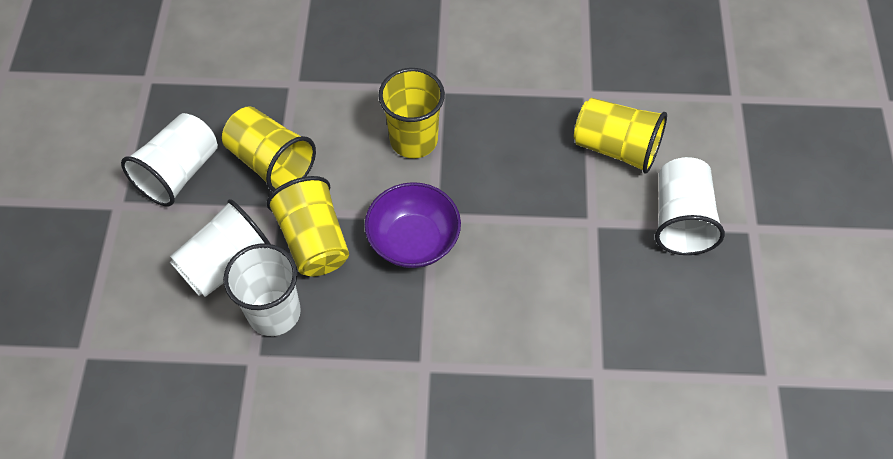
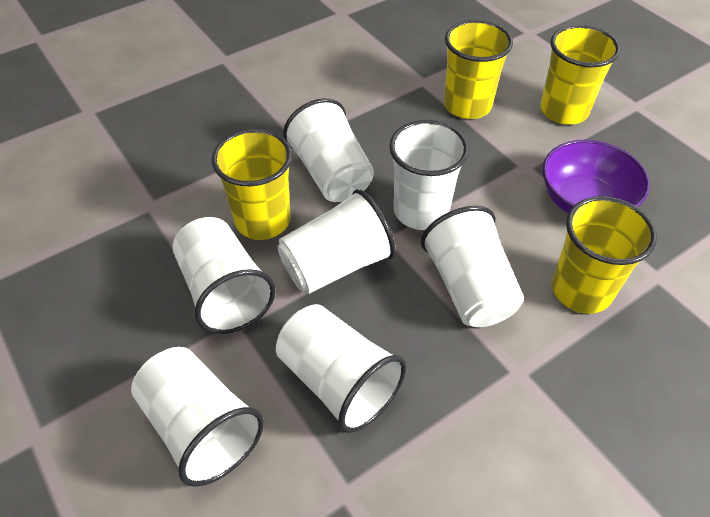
white cup: [121,113,218,206] [170,199,270,297] [223,244,301,336] [655,157,725,255] = 4 -> [131,347,264,487] [173,217,276,334] [276,304,406,433] [277,189,395,294] [283,98,374,202] [389,120,469,230] [421,206,524,327] = 7

